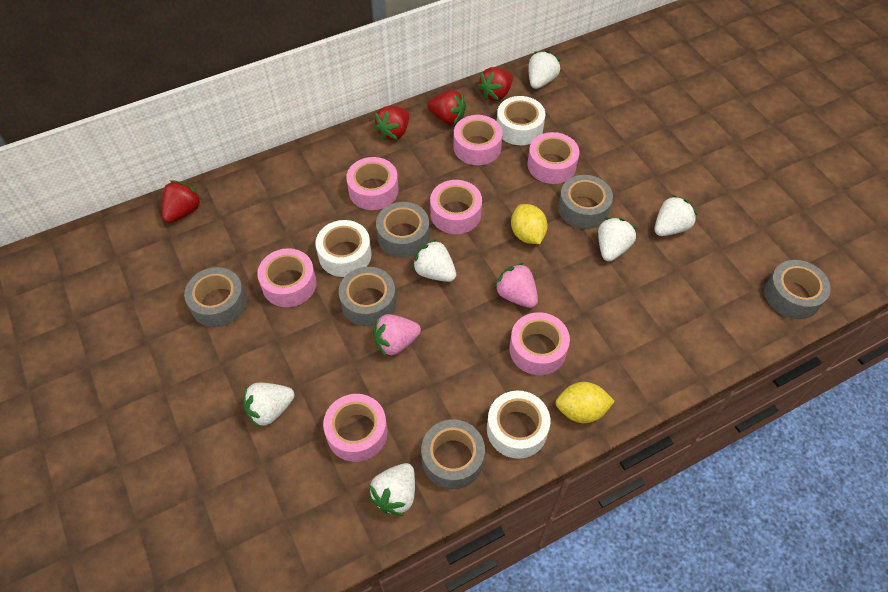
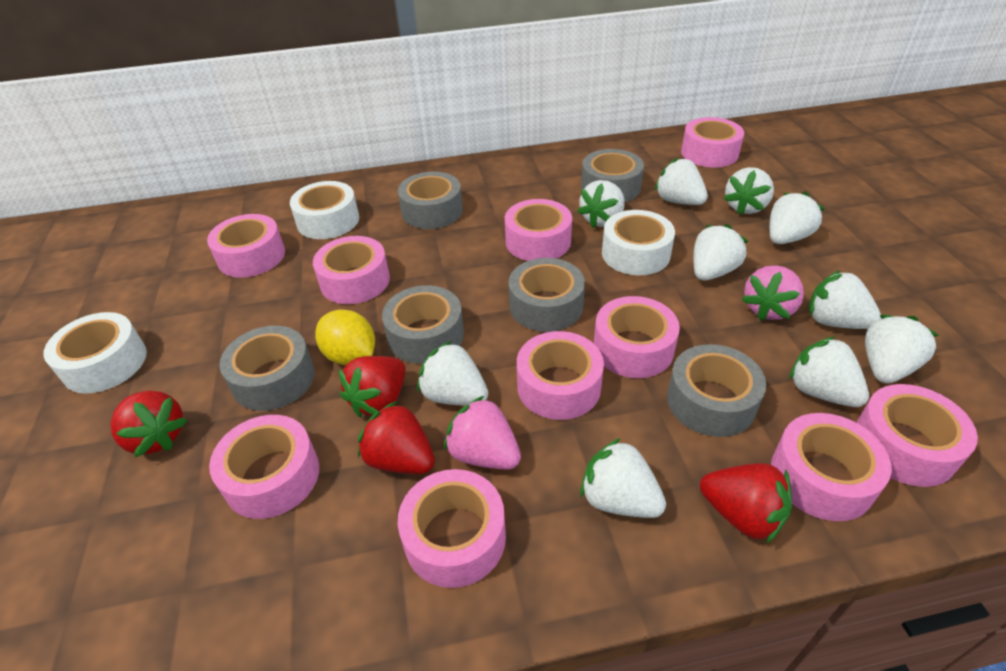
pink tape: [257,248,317,307] [323,394,388,462] [346,157,398,210] [430,180,482,234] [453,115,503,165] [509,312,570,375] [528,132,579,184] = 7 -> [207,214,285,278] [209,415,319,519] [313,236,390,304] [398,469,506,588] [505,199,572,261] [517,331,604,420] [594,296,680,378] [681,117,744,168] [771,413,892,521] [856,384,978,487] = 10
white strawberry: [243,383,294,428] [369,463,415,516] [412,239,456,282] [529,51,561,89] [598,217,637,261] [655,195,697,236] = 6 -> [417,341,488,405] [577,180,625,228] [580,438,666,518] [655,158,708,205] [693,224,748,281] [724,167,774,215] [770,192,825,244] [789,337,869,407] [809,270,882,329] [865,315,939,383] = 10
yellow lemon: [511,204,548,244] [555,382,615,423] = 2 -> [315,309,375,365] = 1

